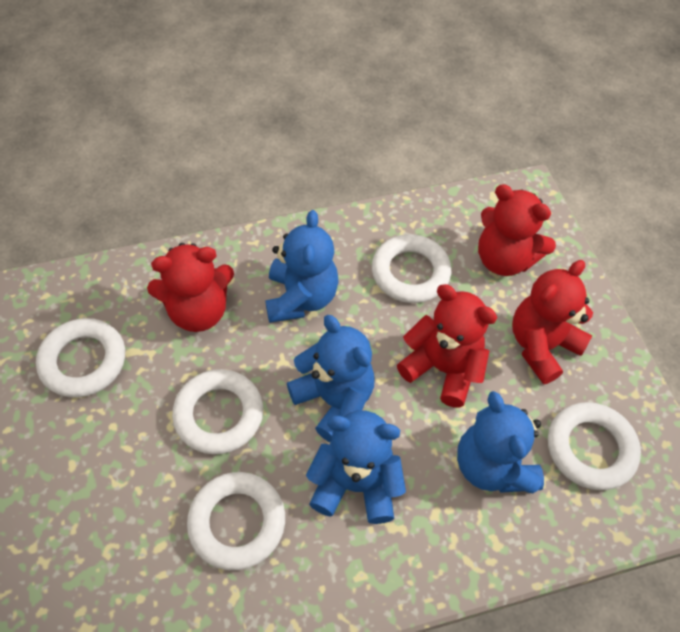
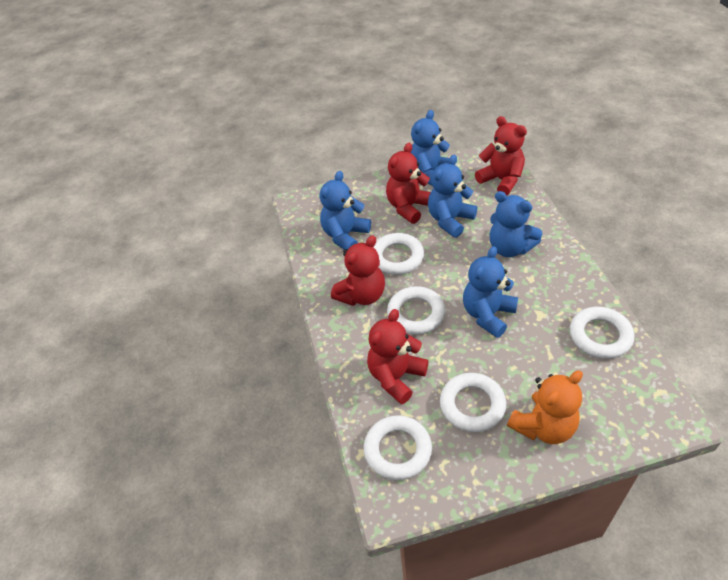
blue teddy bear: [265,210,339,323] [287,315,375,442] [306,410,406,524] [457,391,544,493] = 4 -> [320,171,371,250] [411,110,450,186] [428,155,477,238] [463,246,518,338] [490,191,543,257] = 5
orange teddy bear: none = 0 -> [507,370,583,444] = 1

